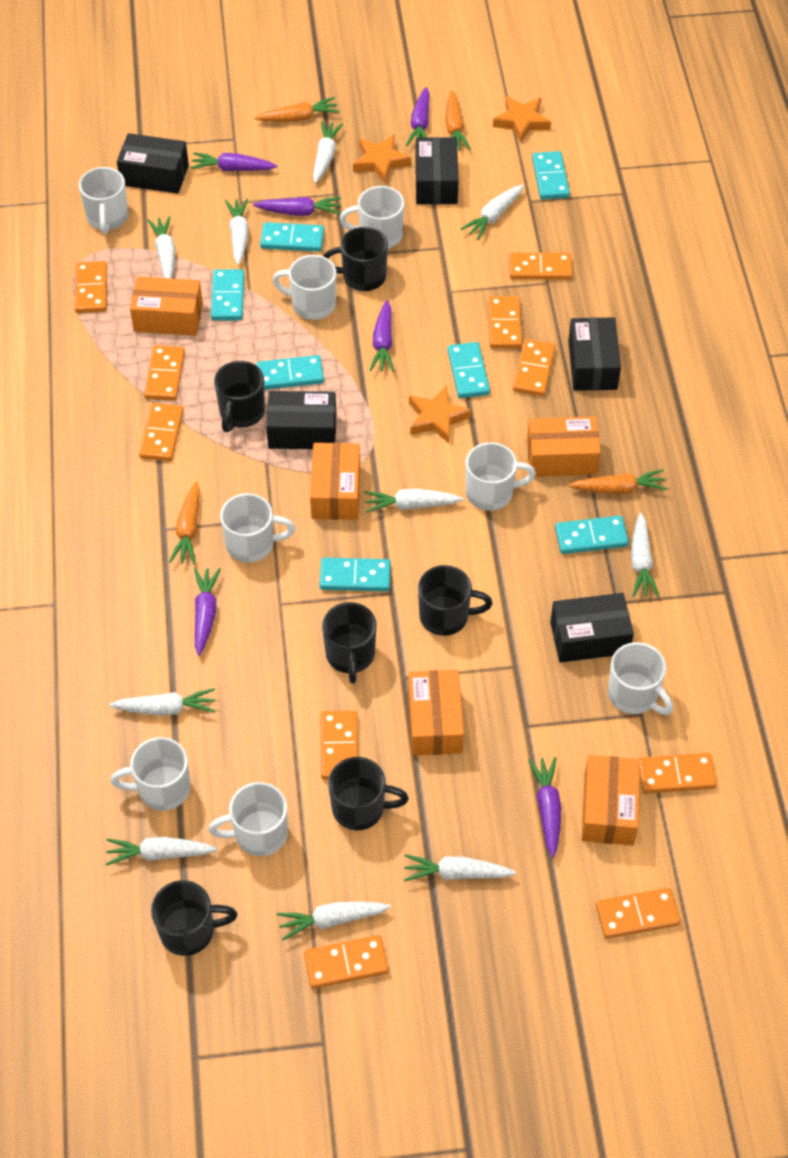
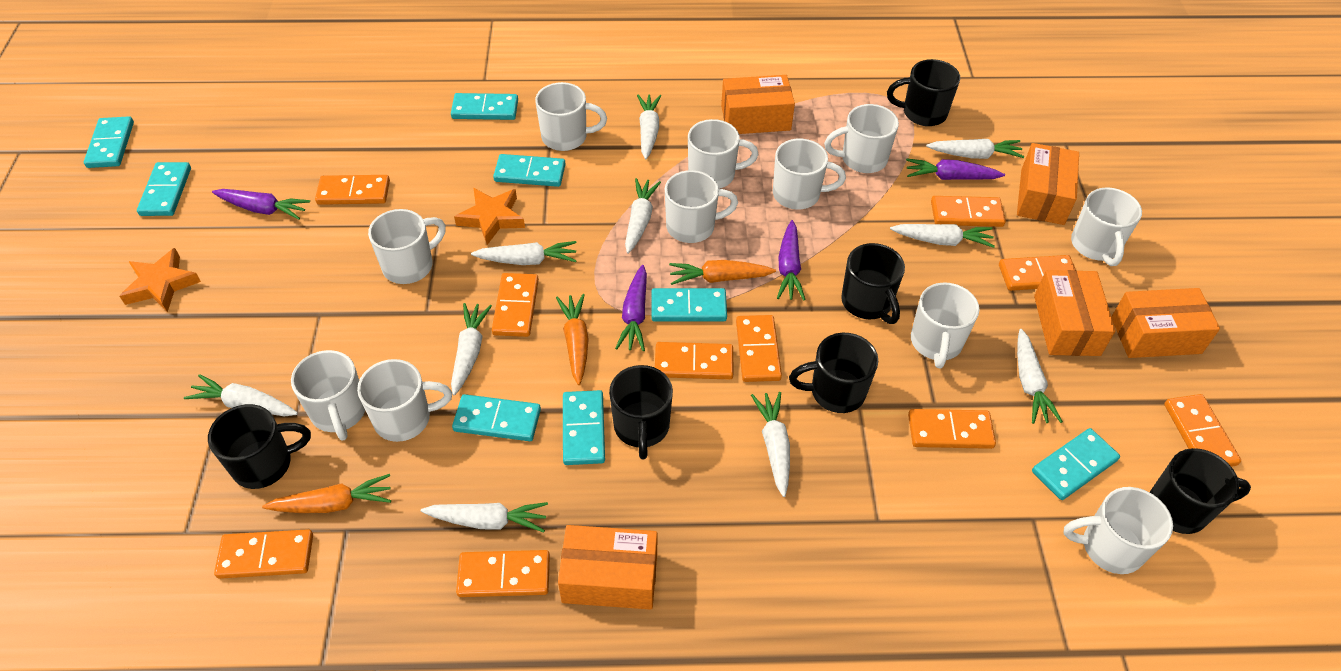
black box: [117,133,189,194] [266,391,336,449] [415,137,459,204] [550,593,634,662] [568,317,621,391] = 5 -> none = 0
orange carrot: [169,482,200,564] [254,97,339,122] [445,90,471,151] [568,469,668,495] = 4 -> [262,474,391,513] [556,294,589,385] [669,260,776,285] = 3
orange star: [353,135,411,184] [409,385,472,443] [493,96,551,143] = 3 -> [120,248,201,312] [454,188,525,245] = 2
purple carrot: [190,152,277,171] [194,568,221,656] [253,197,341,216] [369,300,394,372] [406,87,430,146] [528,757,561,858] = 6 -> [212,189,310,220] [615,265,647,351] [777,220,806,300] [906,158,1005,180] = 4
turquoise domino: [211,269,245,321] [256,355,324,390] [260,222,324,252] [320,558,391,591] [447,342,490,398] [532,151,570,200] [555,516,629,554] = 7 -> [84,116,134,168] [137,162,191,216] [451,93,518,120] [452,394,541,441] [493,154,566,187] [563,390,605,465] [651,288,727,322] [1032,428,1120,500] = 8
white mug: [79,167,128,234] [111,737,190,811] [208,782,288,856] [220,493,295,563] [272,255,336,320] [340,186,404,248] [466,442,536,511] [608,642,673,715] = 8 -> [291,350,365,441] [357,359,452,442] [368,209,446,284] [535,82,607,151] [665,170,738,243] [688,119,759,189] [773,139,846,210] [824,104,899,173] [911,282,979,369] [1064,487,1173,574] [1071,187,1142,266] = 11

